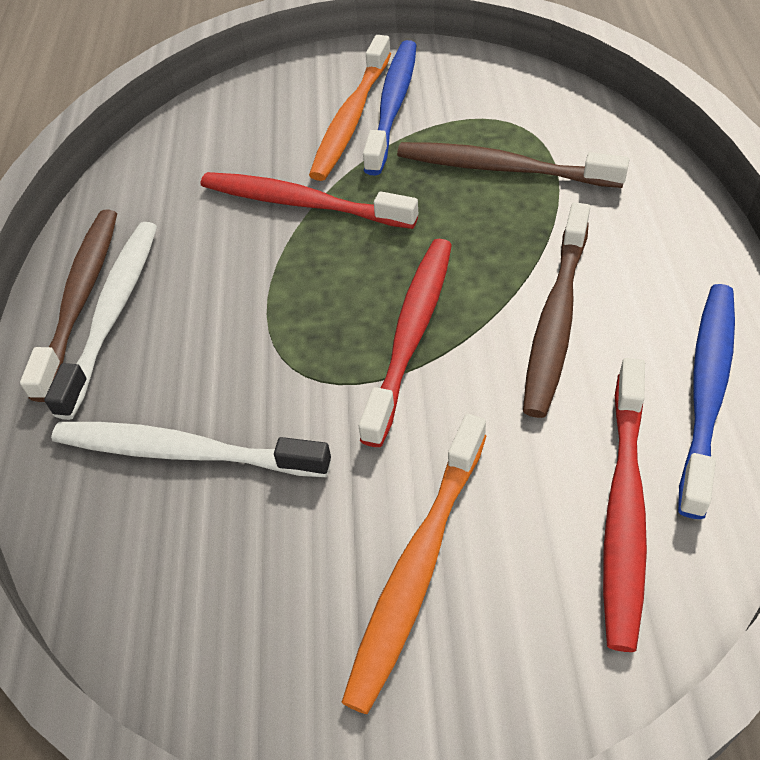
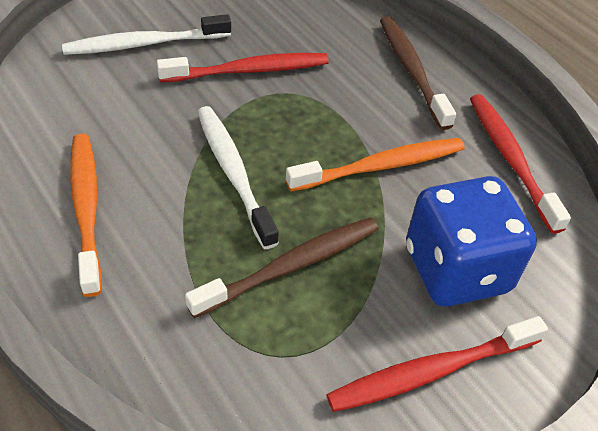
blue dice: none = 0 -> [406,176,537,307] = 1
blue toothbrush: [363,40,416,176] [678,284,735,519] = 2 -> none = 0
brown toothbrush: [20,210,117,402] [397,142,629,188] [523,202,590,418] = 3 -> [185,217,379,318] [380,16,456,130] = 2

